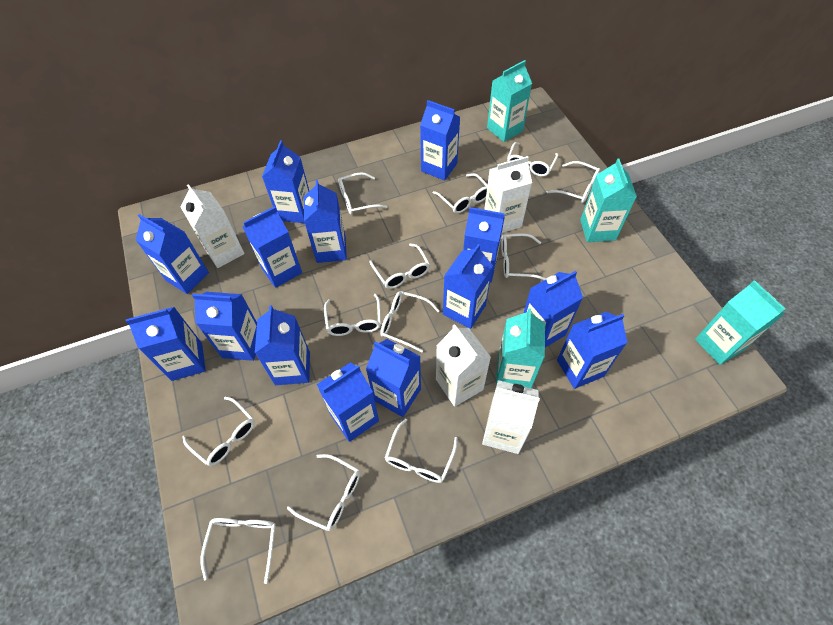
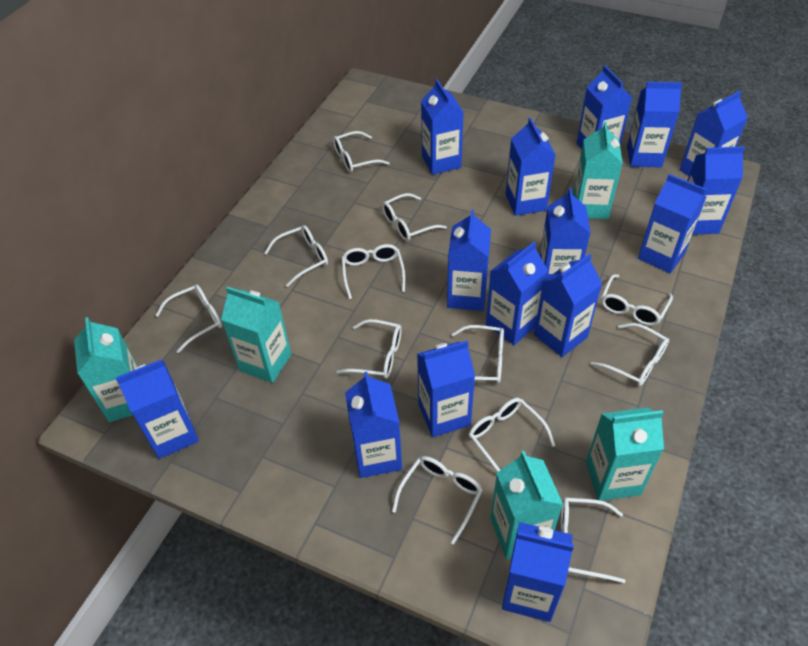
blue carton: [126,307,206,381] [136,214,209,294] [192,292,257,361] [242,206,302,288] [255,305,310,385] [262,140,309,223] [304,180,347,263] [317,362,379,442] [366,339,421,417] [420,100,460,181] [443,244,493,329] [463,207,505,282] [524,271,583,348] [557,312,627,389] = 14 -> [115,359,199,459] [345,372,402,478] [417,341,475,437] [421,79,464,175] [447,210,491,311] [486,242,548,345] [502,522,574,622] [506,118,556,216] [534,254,602,357] [540,188,590,278] [577,65,632,149] [627,82,683,168] [638,174,706,273] [680,91,748,176] [687,146,745,235] = 15
turquoise carton: [487,60,532,142] [496,308,545,388] [580,158,637,242] [695,280,785,365] = 4 -> [74,317,138,422] [221,286,291,383] [490,451,563,559] [573,122,623,219] [586,407,664,501] = 5
white carton: [180,184,245,268] [436,324,491,407] [482,380,540,454] [484,156,532,233] = 4 -> none = 0

